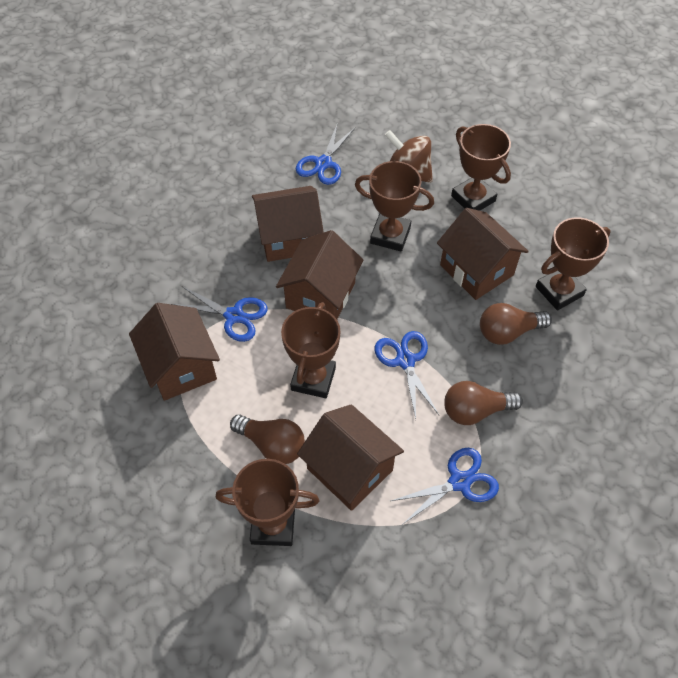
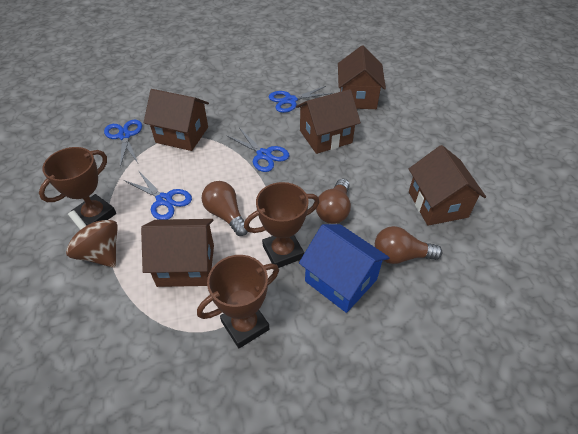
blue house: none = 0 -> [299,224,390,313] = 1
brown trophy: [215,459,320,546] [281,302,340,398] [355,161,434,251] [451,124,511,211] [536,218,611,310] = 5 -> [39,147,116,225] [197,255,279,348] [244,182,319,268] = 3

